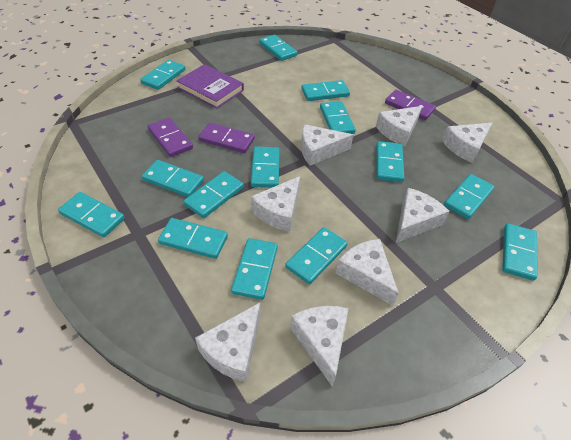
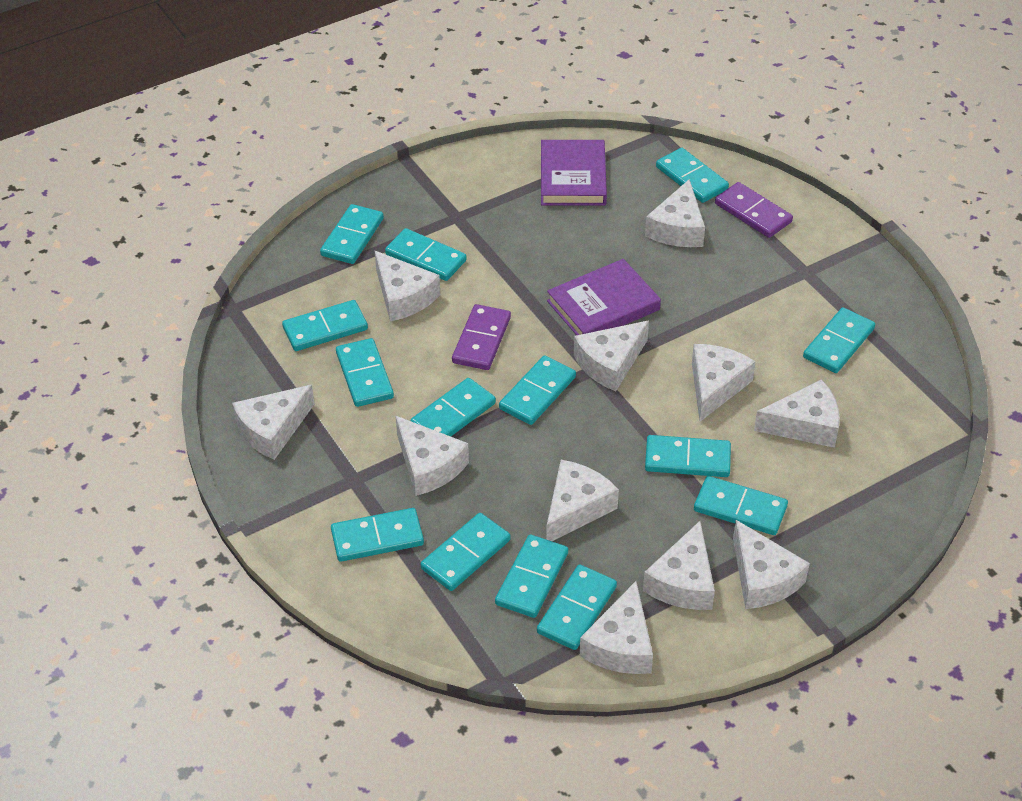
purple book: [176,64,244,109] = 1 -> [541,140,607,206] [547,259,661,335] = 2
purple domino: [148,118,193,157] [199,123,255,153] [385,90,436,120] = 3 -> [452,304,511,370] [715,182,793,238] = 2
white cheese: [195,303,260,382] [251,176,300,232] [290,306,349,386] [301,124,353,166] [336,239,399,306] [376,106,422,146] [396,188,450,243] [442,123,492,163] = 8 -> [232,385,314,460] [375,251,440,321] [396,416,469,496] [546,460,619,541] [574,321,649,391] [580,581,653,674] [643,521,715,610] [645,179,705,247] [692,344,756,422] [733,520,810,609] [754,379,840,448] = 11

